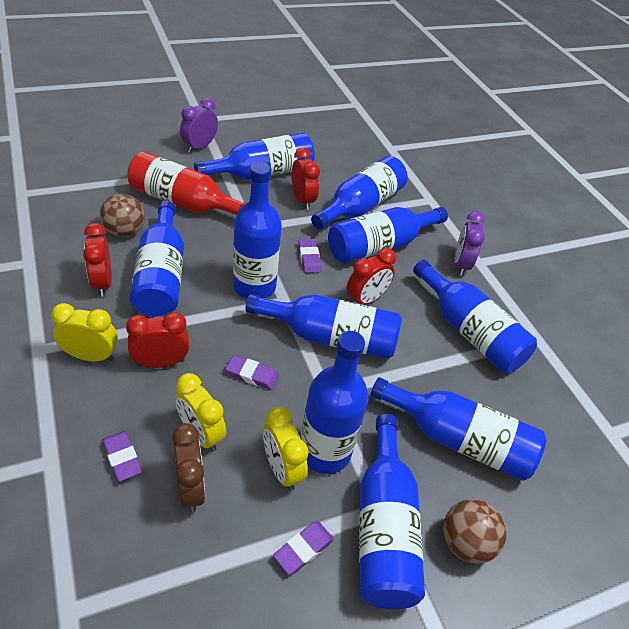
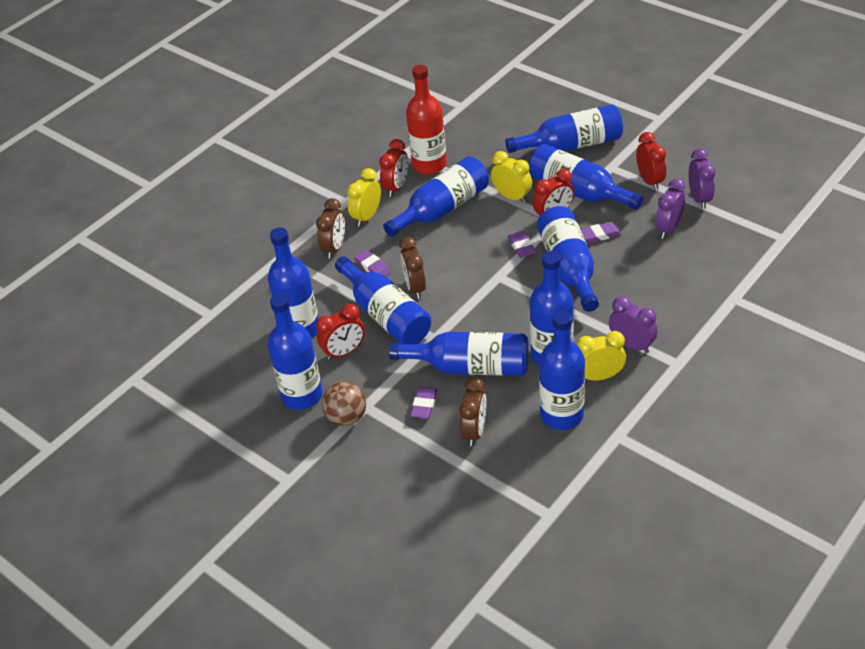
brown ball: [100,194,145,237] [443,499,506,564] = 2 -> [322,382,366,426] = 1
brown clock: [172,423,205,512] = 1 -> [316,198,345,259] [400,237,426,299] [459,377,487,446] = 3
purple clock: [180,98,218,153] [455,211,485,276] = 2 -> [609,296,658,353] [655,179,685,239] [688,149,715,209] = 3

